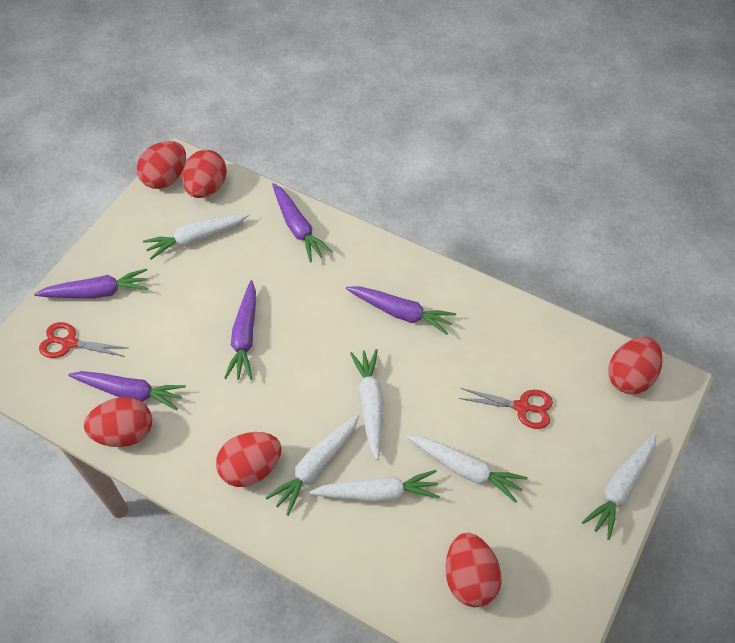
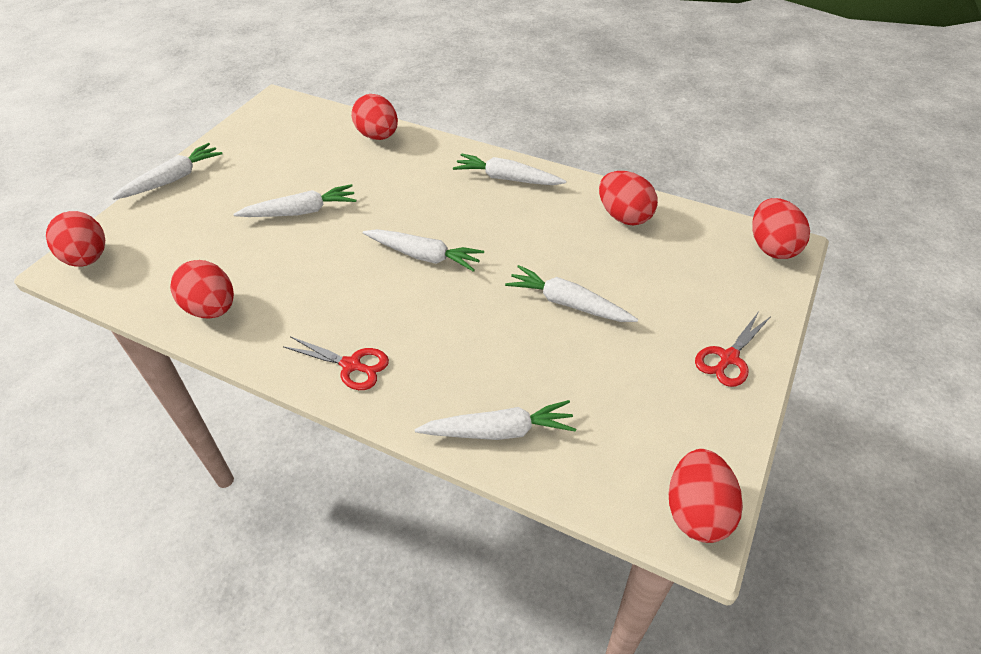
purple carrot: [34,268,148,299] [68,371,186,411] [224,280,256,380] [272,183,333,262] [346,286,456,335] = 5 -> none = 0

